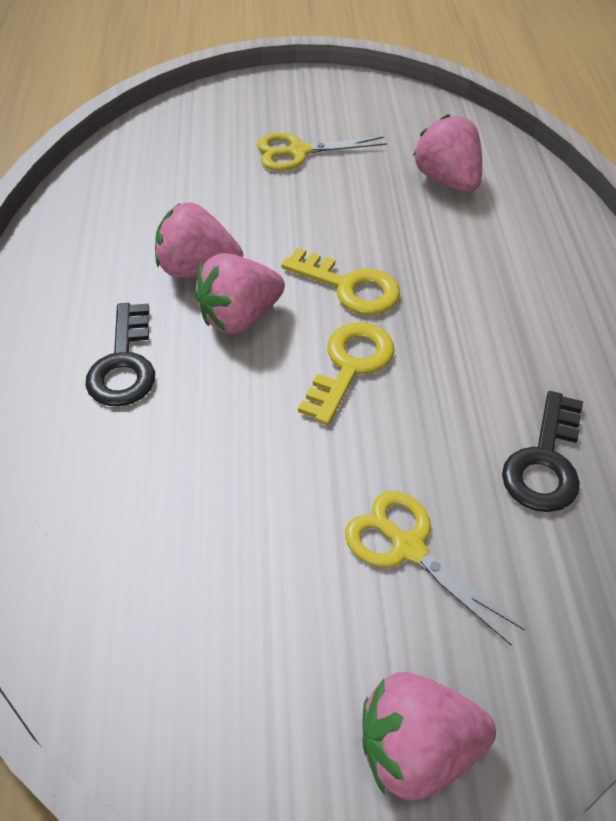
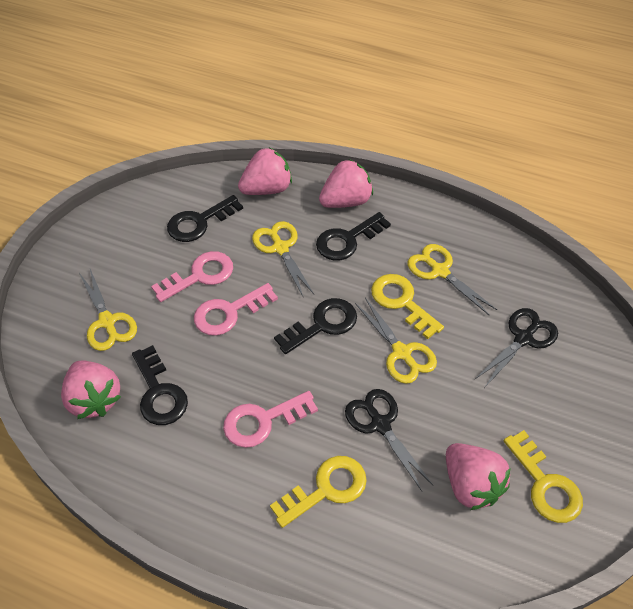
black key: [85,303,155,407] [502,391,583,512] = 2 -> [132,345,188,425] [167,195,243,242] [274,298,357,354] [316,212,391,260] = 4
black scissors: none = 0 -> [345,389,433,491] [474,308,558,387] = 2
pink key: none = 0 -> [151,251,233,302] [194,283,278,336] [223,391,318,448] = 3
yellow key: [281,248,400,315] [298,322,394,425] = 2 -> [270,456,367,528] [371,274,444,339] [503,430,583,523] = 3
yellow scissors: [257,133,387,171] [345,491,525,645] = 2 -> [79,269,137,351] [252,221,314,298] [355,298,437,384] [408,244,497,316] = 4

